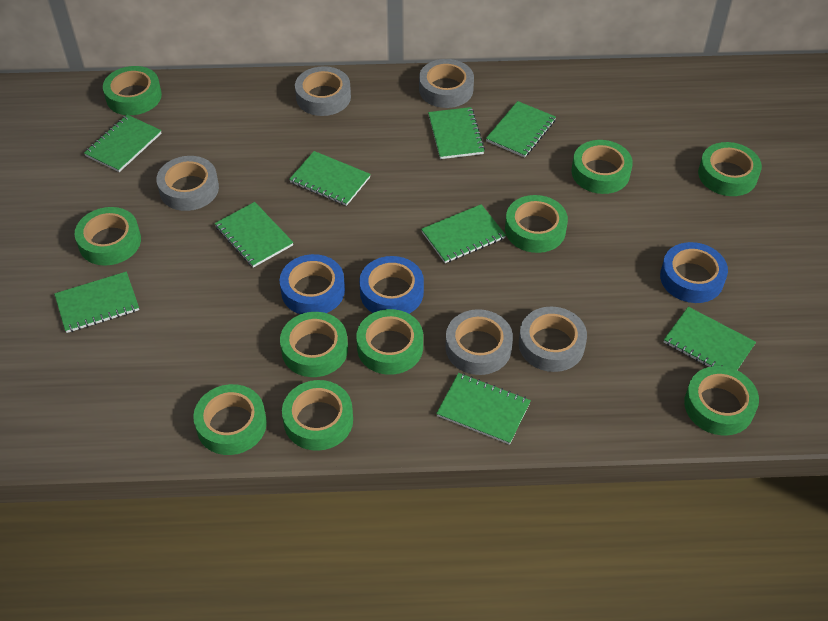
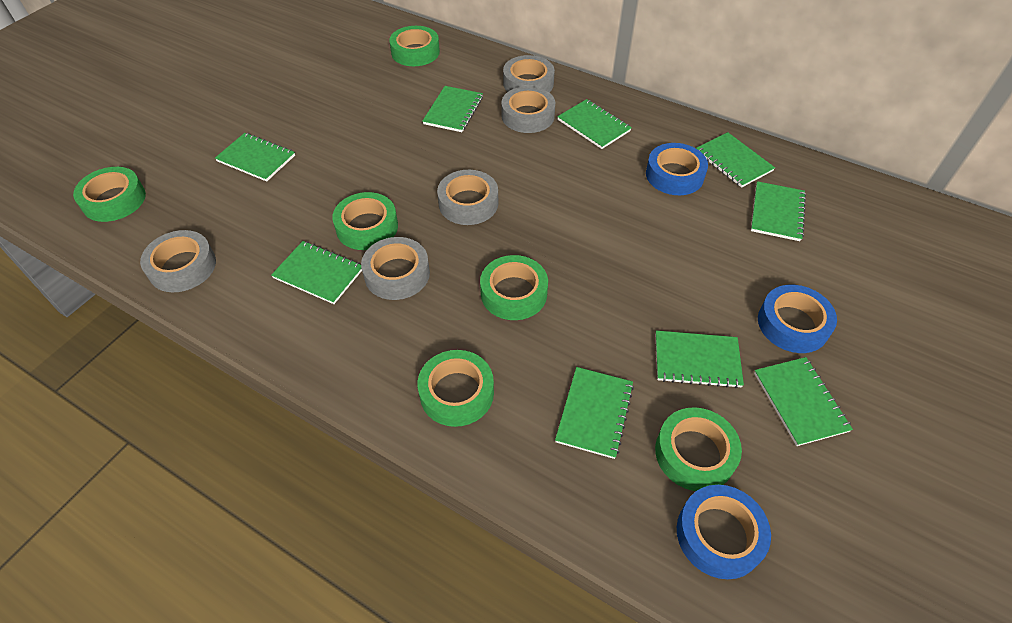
green tape: [75,207,141,266] [103,66,162,115] [193,384,267,455] [280,312,348,377] [282,380,353,451] [356,309,423,375] [505,195,568,253] [571,140,633,194] [684,366,759,435] [698,142,762,196] = 10 -> [73,167,146,222] [332,192,398,250] [389,26,440,66] [418,350,494,427] [480,255,548,320] [655,407,742,491] = 6

